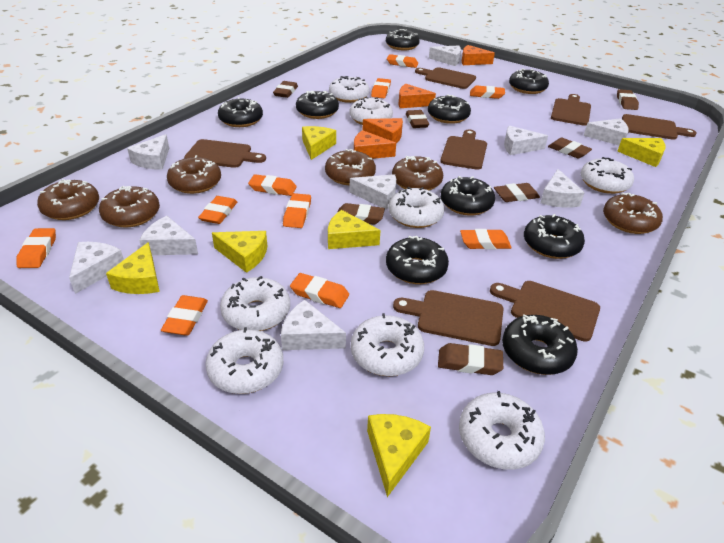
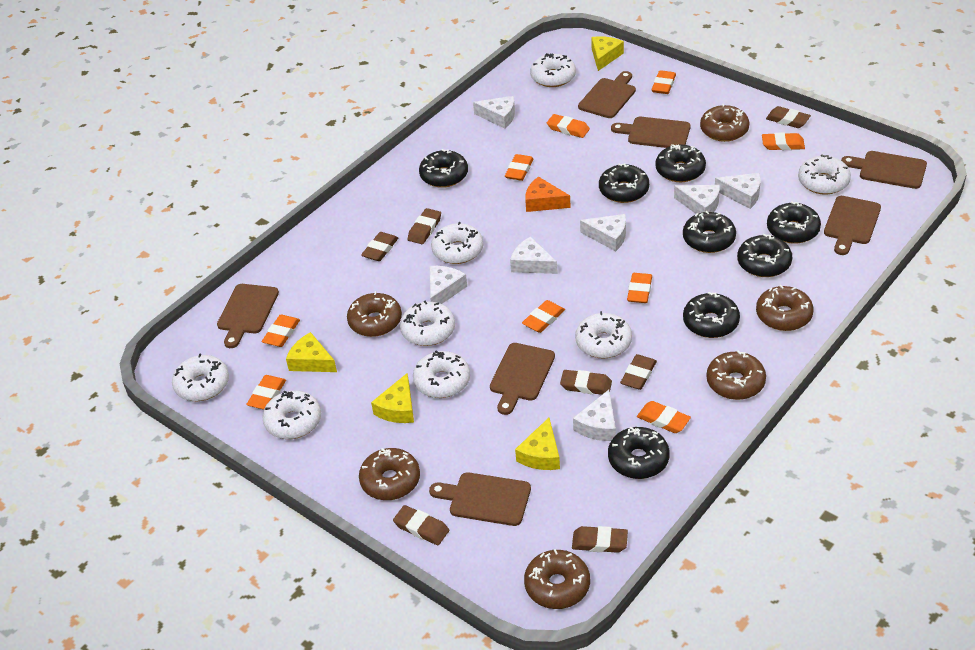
black donut: [218,97,263,127] [296,91,339,119] [386,29,420,50] [386,236,449,284] [428,94,471,124] [441,176,495,216] [502,315,578,375] [509,69,549,94] [524,214,585,259] = 9 -> [419,149,468,188] [599,163,649,203] [608,426,670,479] [655,144,706,182] [683,211,736,253] [683,292,740,338] [737,234,792,277] [767,201,821,244] = 8
orange cheese: [354,130,396,159] [363,118,403,143] [399,84,436,108] [462,45,495,65] = 4 -> [525,177,571,212] = 1
orange eraser: [16,228,56,268] [161,295,208,336] [198,196,237,224] [248,174,297,196] [283,193,311,228] [290,273,349,308] [371,78,391,98] [387,54,418,68] [460,229,512,250] [470,86,505,99] = 10 -> [246,375,286,409] [262,315,300,347] [505,154,534,181] [522,300,565,333] [547,114,590,138] [627,273,652,303] [637,401,691,433] [651,70,676,94] [762,133,805,150] = 9
white cheese: [69,242,124,294] [127,134,169,170] [139,216,198,255] [281,300,346,350] [349,174,396,209] [429,45,461,66] [504,126,548,155] [540,169,585,208] [584,118,629,145] = 9 -> [430,266,467,304] [473,96,515,129] [510,237,558,274] [573,390,616,441] [580,214,626,251] [674,185,720,214] [715,173,761,209] = 7
yellow cheese: [106,242,160,294] [212,231,267,273] [302,126,336,160] [328,210,380,249] [367,414,431,497] [617,138,665,167] = 6 -> [286,332,337,372] [371,373,414,423] [515,418,560,470] [591,36,624,71] = 4

